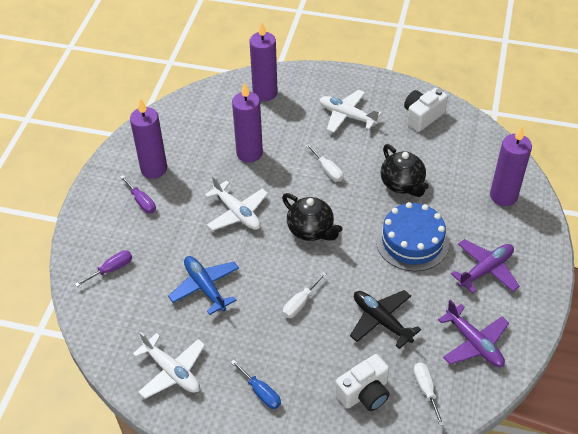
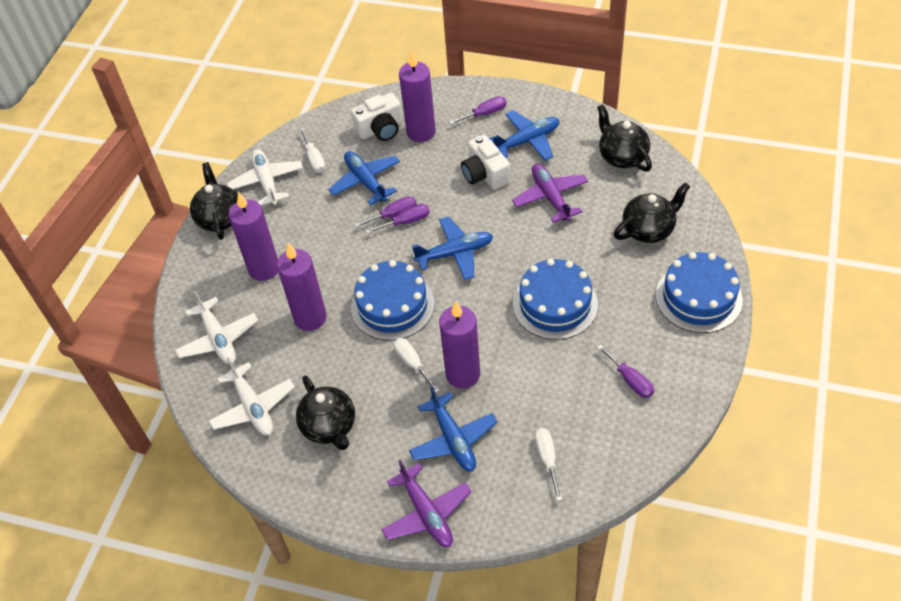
black plane: [350,290,421,349] = 1 -> none = 0
black teapot: [282,193,343,241] [381,144,429,197] = 2 -> [190,162,238,240] [296,376,355,450] [597,104,652,172] [614,182,690,243] = 4
blue cake: [376,202,449,271] = 1 -> [351,260,435,341] [513,259,598,340] [656,252,743,333] = 3
blue plane: [168,256,239,315] = 1 -> [328,151,400,205] [409,386,498,472] [412,217,493,280] [489,110,560,161] = 4
blue screwdriver: [231,360,281,409] = 1 -> none = 0
purple screwdriver: [75,250,132,287] [120,175,156,213] = 2 -> [354,196,417,228] [366,204,430,234] [450,96,507,125] [597,344,654,398] = 4

